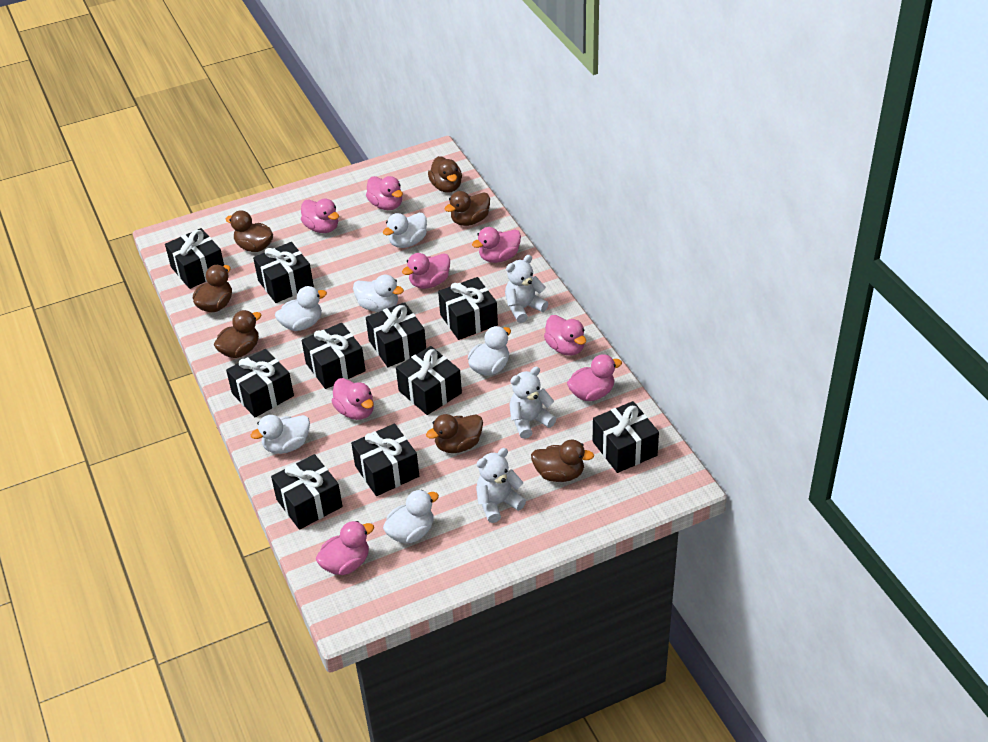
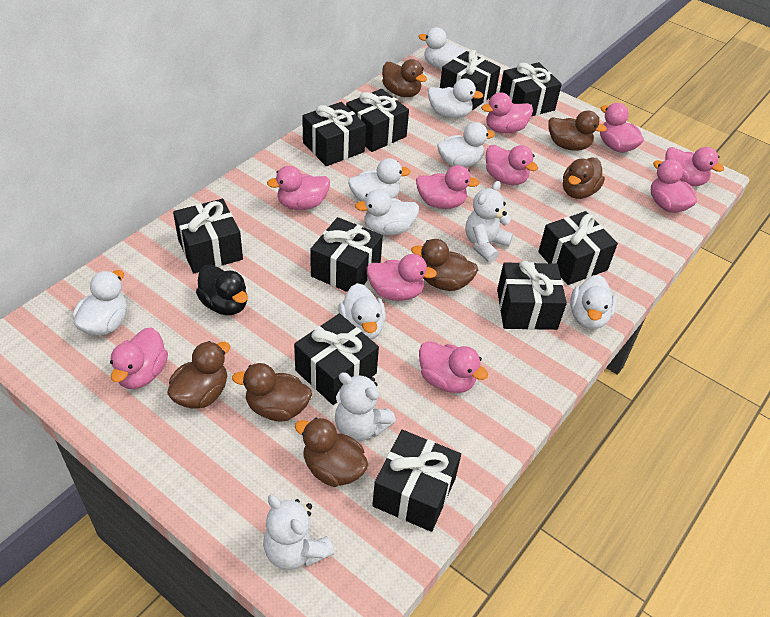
black duck: none = 0 -> [196,264,248,315] = 1
pink duck: [301,199,339,233] [316,521,374,575] [331,378,374,420] [366,176,403,210] [402,253,450,289] [472,227,521,263] [544,315,586,356] [567,354,622,401] = 8 -> [110,327,168,389] [267,166,330,210] [367,254,437,301] [416,165,480,209] [419,341,488,393] [481,92,533,133] [486,145,538,185] [600,103,644,153] [651,159,697,213] [665,147,724,186] = 10
white duck: [251,415,310,454] [275,286,327,331] [353,275,404,312] [383,213,427,248] [383,490,439,543] [468,326,511,376] = 6 -> [73,270,127,336] [338,283,386,340] [348,158,411,201] [355,189,419,235] [418,27,467,70] [428,78,483,118] [437,122,495,167] [570,275,617,329] = 8

